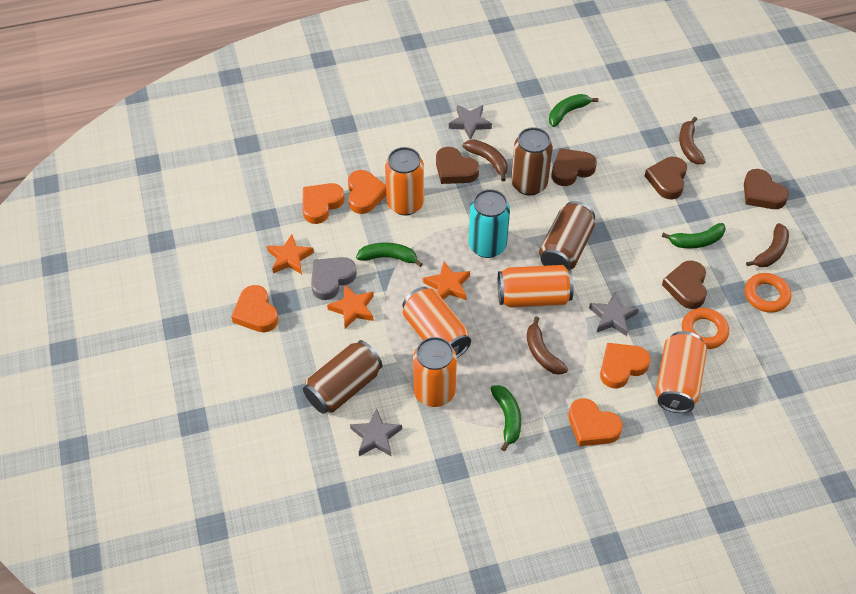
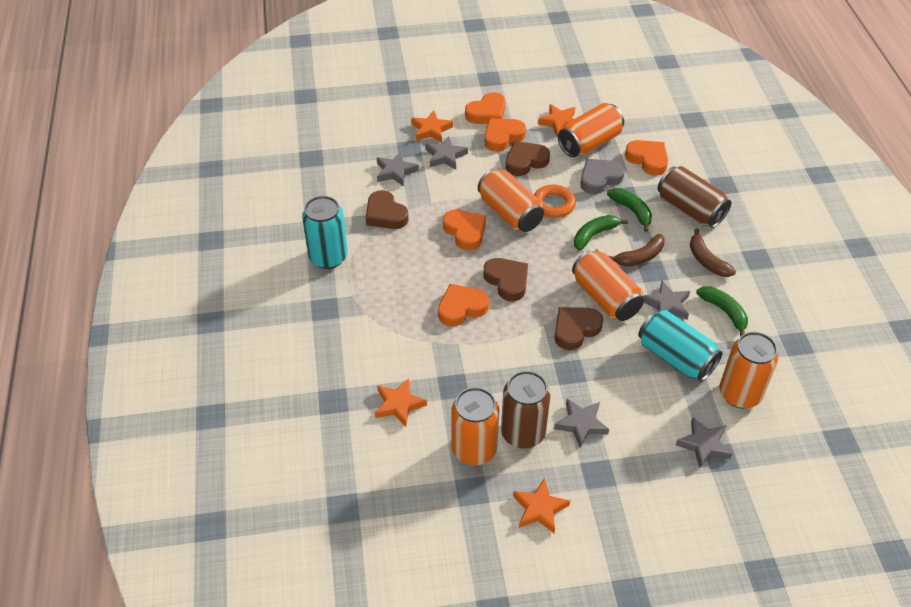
brown banana: [463,140,508,181] [527,316,568,375] [679,117,706,164] [746,223,789,267] = 4 -> [609,234,665,267] [690,229,736,277] = 2
brown can: [303,340,382,414] [511,127,553,196] [539,201,595,270] = 3 -> [501,371,550,449] [658,166,731,228] = 2
brown heart: [436,147,479,184] [552,148,597,186] [645,157,687,199] [662,261,707,309] [744,169,789,209] = 5 -> [366,190,409,229] [484,258,528,301] [506,141,550,176] [554,307,603,350] = 4
green banana: [356,243,423,267] [490,385,521,451] [549,94,598,127] [662,223,726,249] = 4 -> [574,215,628,250] [607,188,652,232] [696,286,748,337] = 3
grey star: [350,408,402,457] [449,105,492,140] [589,292,639,336] = 3 -> [377,151,419,187] [425,136,468,170] [554,399,609,448] [642,281,690,320] [676,417,732,468] = 5
orange ring: [682,308,729,349] [745,273,791,313] = 2 -> [534,184,576,218] = 1
orange star: [267,234,314,274] [327,285,374,329] [423,262,470,300] = 3 -> [375,378,427,427] [411,111,453,143] [513,478,570,534] [538,104,575,137] = 4
turquoise can: [469,189,510,258] = 1 -> [302,196,348,269] [638,310,723,382] = 2

